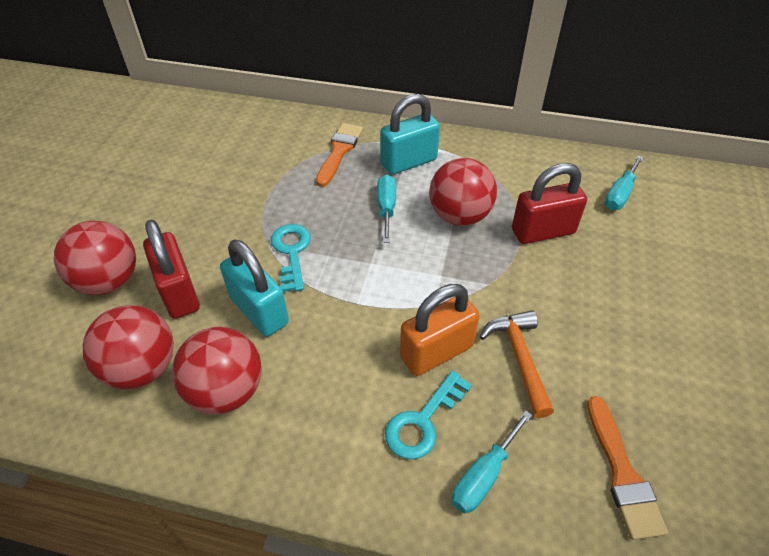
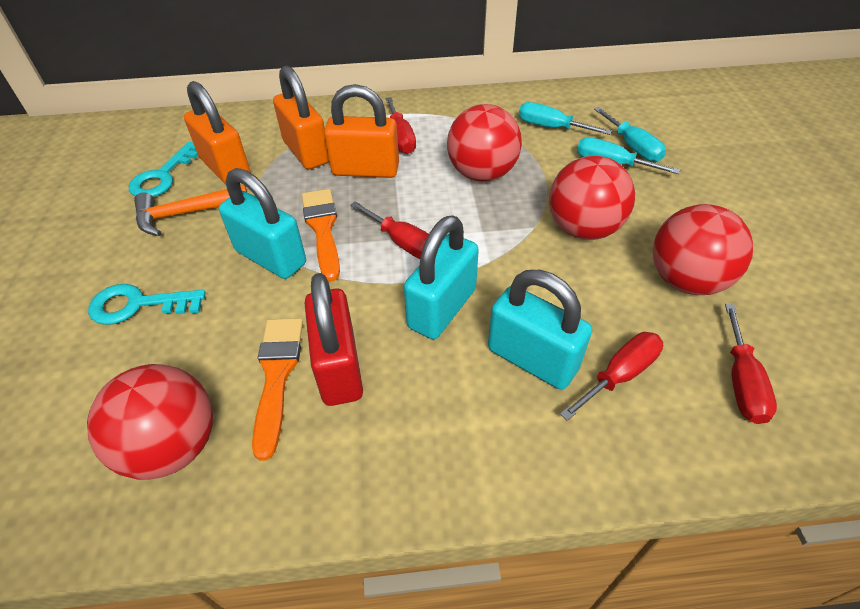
orange padlock: [400,284,480,376] = 1 -> [184,81,251,184] [273,66,329,169] [324,84,399,178] = 3
red padlock: [143,220,200,319] [512,163,587,244] = 2 -> [305,273,363,406] = 1
red screwdriver: none = 0 -> [350,201,429,259] [385,97,416,154] [560,332,663,421] [725,304,777,424] = 4
turquoise padlock: [220,239,289,337] [380,94,440,174] = 2 -> [219,168,306,279] [404,215,479,339] [488,270,592,390] = 3

